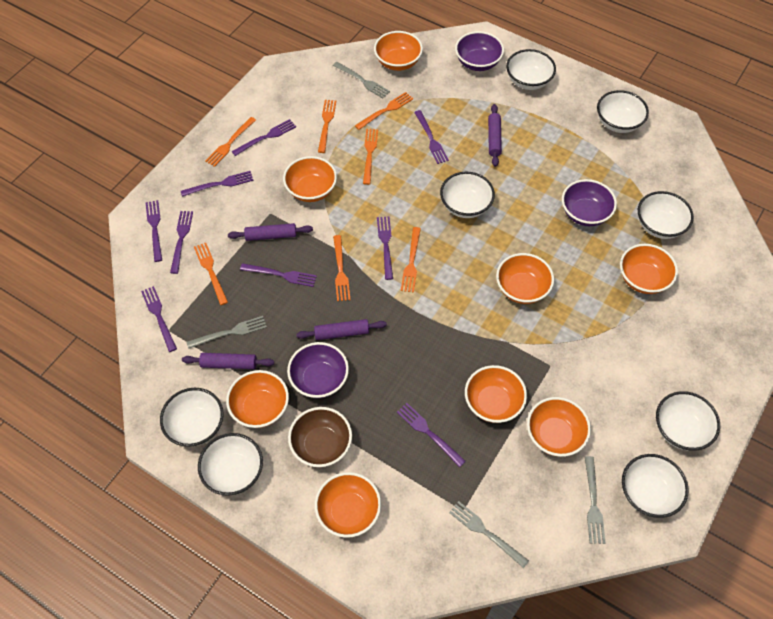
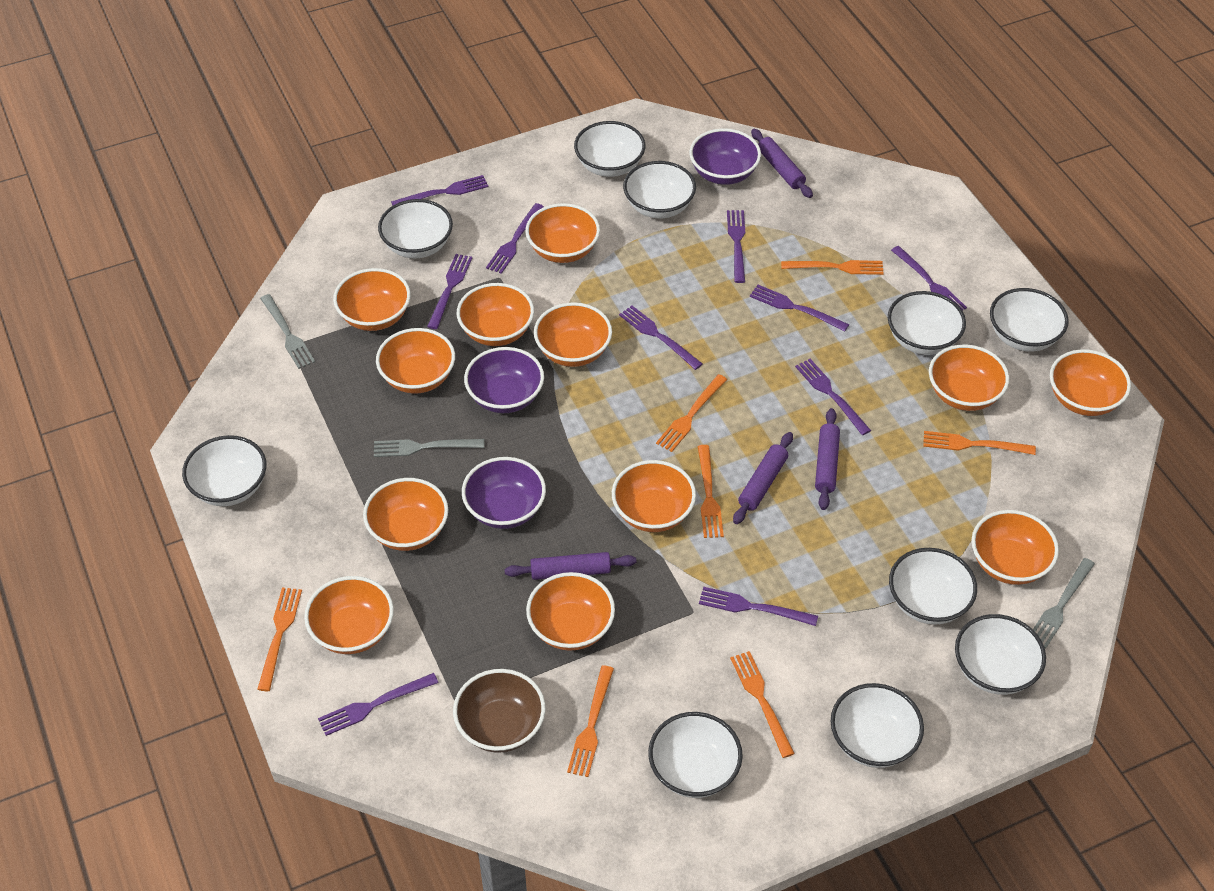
grey fork: [187,316,267,349] [333,62,390,99] [449,501,529,568] [585,456,605,544] = 4 -> [260,294,315,369] [374,439,485,457] [1033,558,1095,648] = 3
orange bowl: [226,370,289,428] [283,156,337,202] [315,472,381,538] [374,31,423,71] [465,365,527,423] [496,253,554,304] [527,397,591,457] [620,244,678,294] = 8 -> [304,576,394,654] [333,268,411,331] [363,478,448,551] [376,328,455,394] [457,283,534,346] [525,203,600,263] [526,572,615,651] [534,302,612,367] [612,460,696,532] [929,345,1009,411] [972,510,1059,585] [1050,349,1131,416] = 12
purple fork: [141,286,177,352] [145,200,162,262] [170,211,193,274] [181,171,253,197] [232,119,296,156] [240,263,317,287] [377,216,393,280] [397,403,466,467] [414,110,449,164] = 9 -> [318,673,439,736] [391,175,489,206] [427,254,472,329] [486,203,544,274] [619,306,703,370] [699,587,818,626] [727,210,745,283] [750,285,849,332] [795,359,871,435] [891,246,967,311] = 10
white bowl: [160,388,224,447] [198,433,263,496] [440,172,495,218] [506,49,556,90] [597,90,649,133] [622,454,689,518] [638,191,694,239] [656,391,720,451] = 8 -> [182,435,266,506] [378,199,453,258] [574,121,646,177] [623,161,696,218] [648,712,743,798] [830,683,924,768] [888,291,966,355] [889,548,977,625] [955,614,1046,695] [990,288,1069,352] = 10

